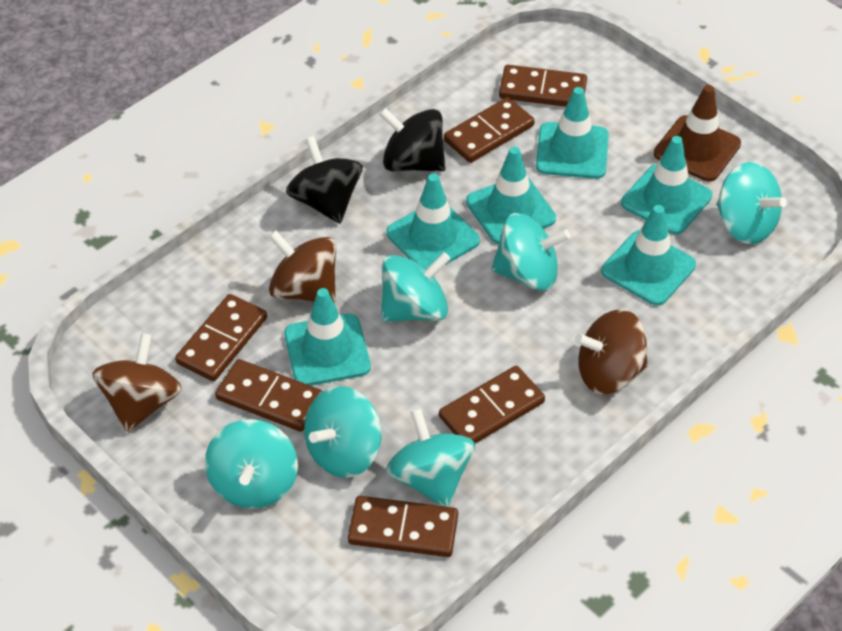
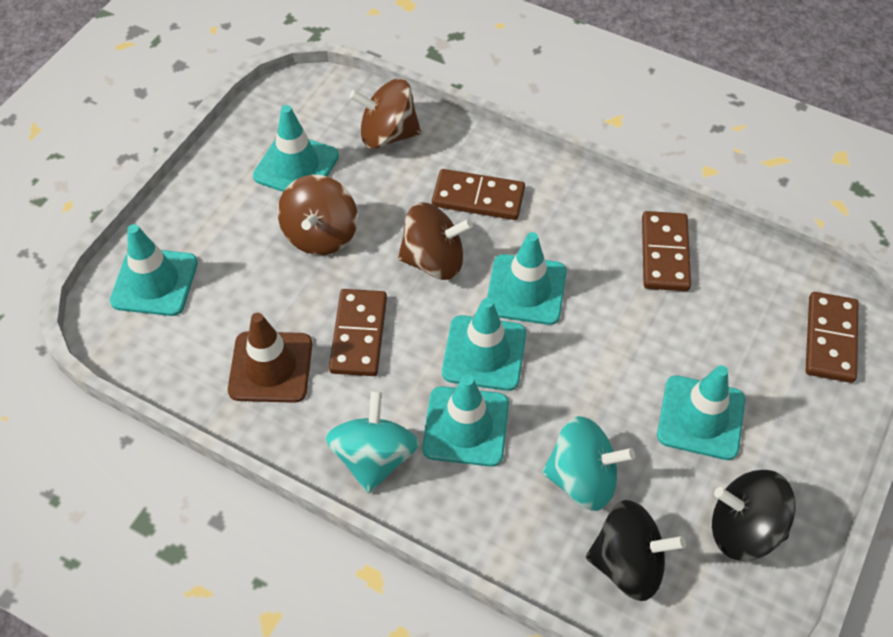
brown domino: [175,294,267,381] [215,359,323,432] [348,496,458,557] [439,366,545,444] [444,97,535,163] [499,65,587,107] = 6 -> [329,289,387,376] [432,169,525,220] [642,211,691,291] [806,292,859,383] = 4
turquoise spinning top: [205,419,298,509] [304,386,382,478] [381,252,451,322] [386,408,475,507] [491,213,570,291] [717,162,787,244] = 6 -> [325,390,419,494] [542,416,635,511] = 2

